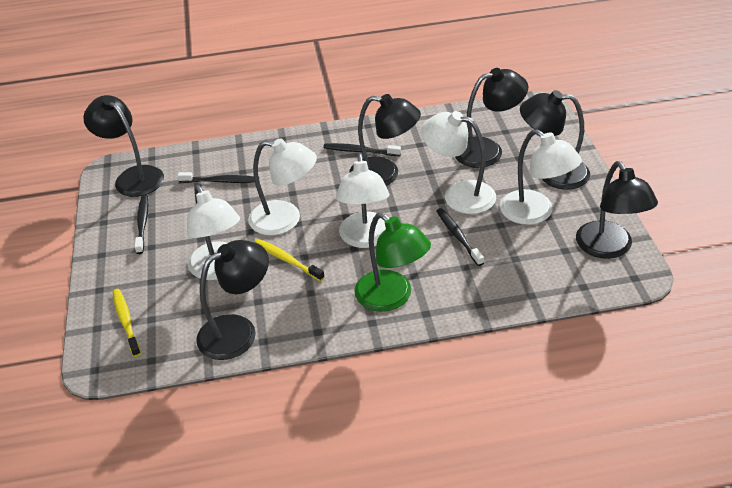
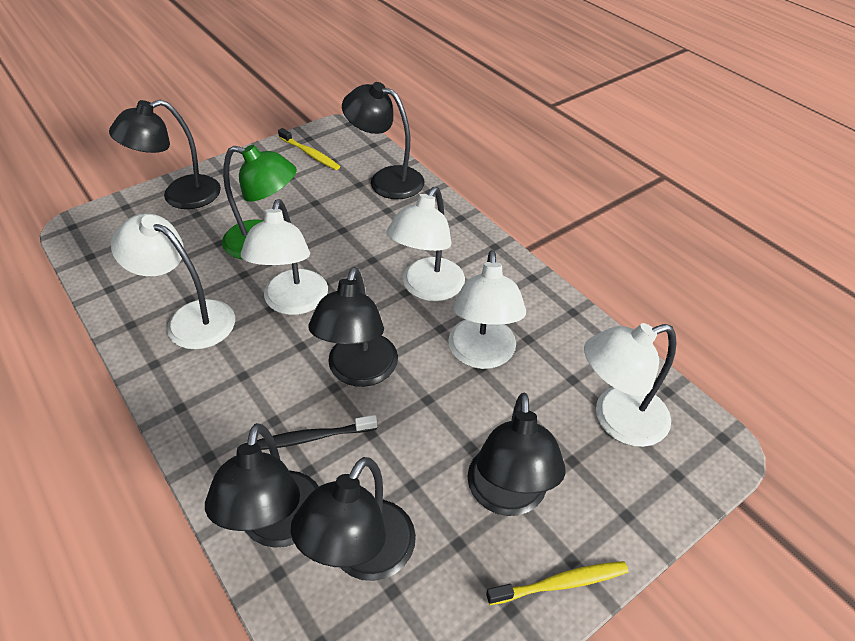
black toothbrush: [135,195,148,254] [178,172,255,183] [323,143,401,156] [437,208,484,266] = 4 -> [257,415,377,450] = 1

